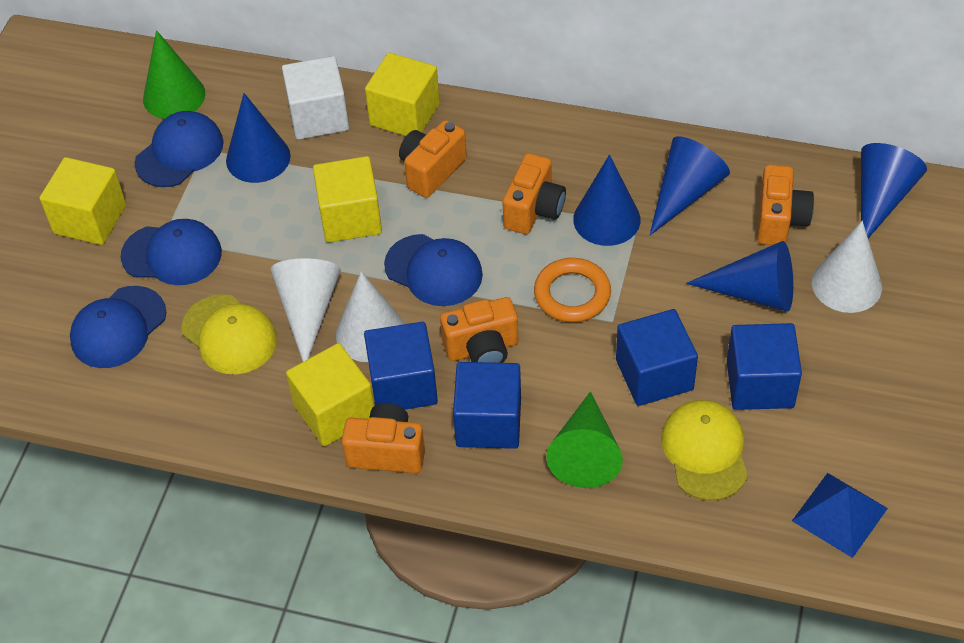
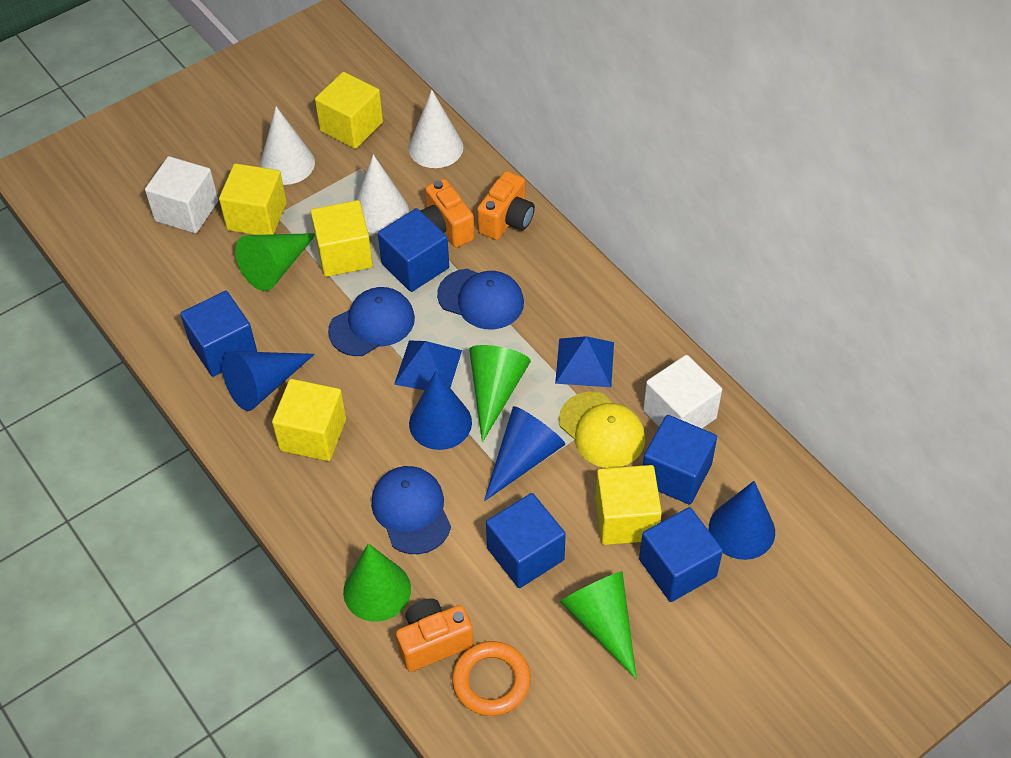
blue cap: [70,286,166,368] [120,219,222,285] [135,111,224,187] [384,234,483,306] = 4 -> [328,287,415,356] [371,466,451,554] [437,269,524,329] = 3
blue cone: [226,93,291,183] [573,154,640,246] [650,136,730,235] [686,241,793,312] [861,143,927,238] = 5 -> [222,351,315,411] [409,371,472,450] [484,406,565,501] [709,481,775,560] = 4
blue cube: [364,322,438,409] [453,362,521,449] [616,309,698,406] [727,323,802,410] = 4 -> [180,291,257,377] [378,208,449,292] [486,493,566,588] [639,507,723,602] [643,415,717,505] = 5
blue pyramid: [792,473,888,558] = 1 -> [394,340,462,390] [555,336,614,387] = 2
green cone: [143,30,205,119] [546,391,623,488] = 2 -> [235,233,315,291] [343,543,411,622] [469,345,531,442] [560,571,637,679] = 4
orange camera: [342,403,425,473] [399,120,467,198] [440,297,518,363] [502,153,566,234] [757,164,814,245] = 5 -> [396,598,474,672] [420,179,475,247] [477,171,535,240] = 3
white cube: [282,56,349,140] = 1 -> [145,156,218,233] [643,355,722,428] = 2
yellow cap: [182,294,277,375] [661,400,748,501] = 2 -> [559,392,645,468] = 1
yellow cube: [40,157,126,245] [286,343,374,446] [313,156,382,243] [365,53,440,136] = 4 -> [219,164,286,235] [272,379,346,461] [311,200,373,277] [315,72,383,149] [595,465,662,545] = 5

